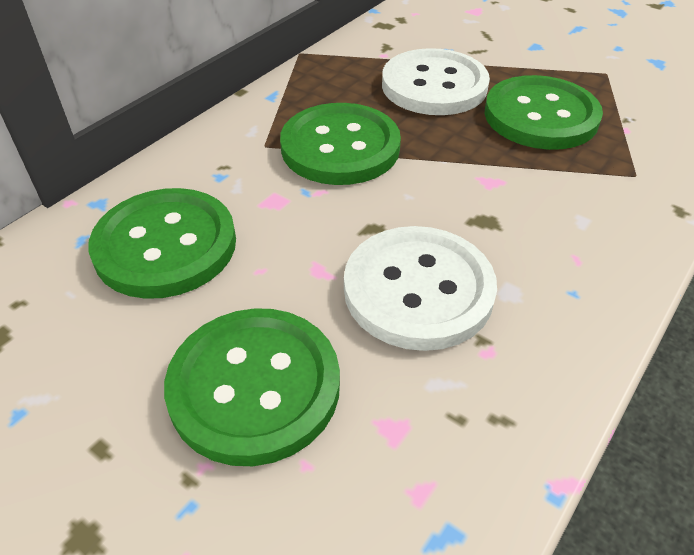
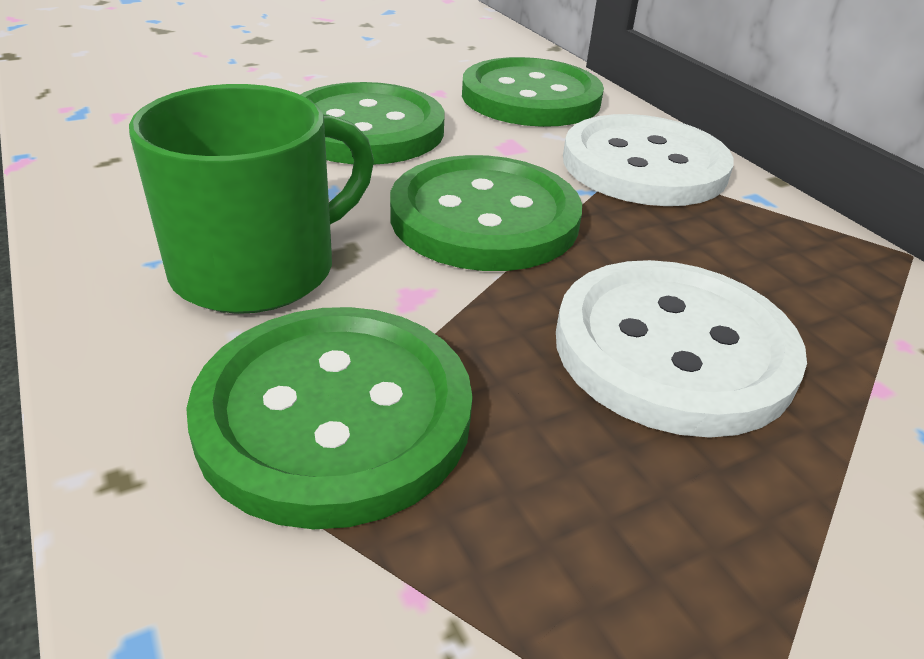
green mug: none = 0 -> [129,84,374,314] = 1

